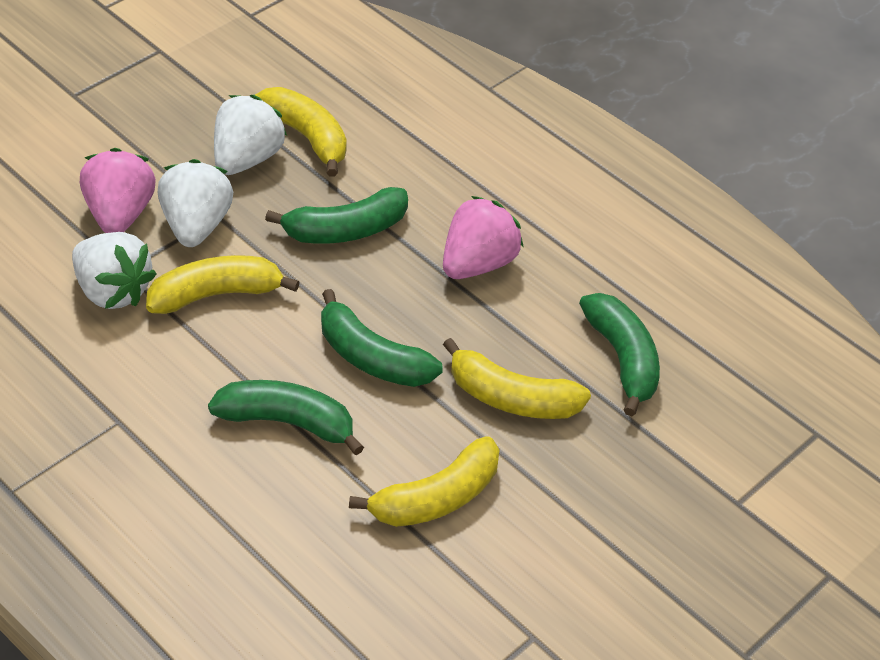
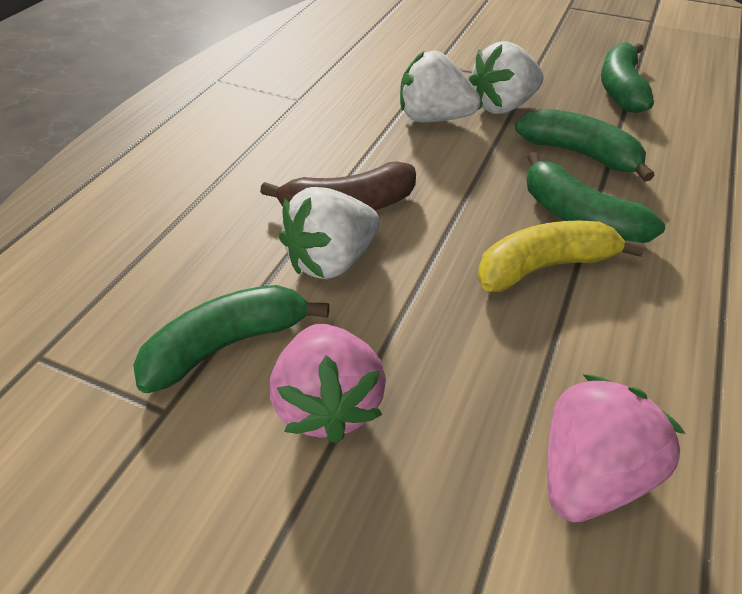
brown banana: none = 0 -> [260,161,416,210] = 1
yellow banana: [146,255,300,314] [255,87,346,177] [349,436,499,527] [443,338,591,419] = 4 -> [477,220,645,292] = 1

